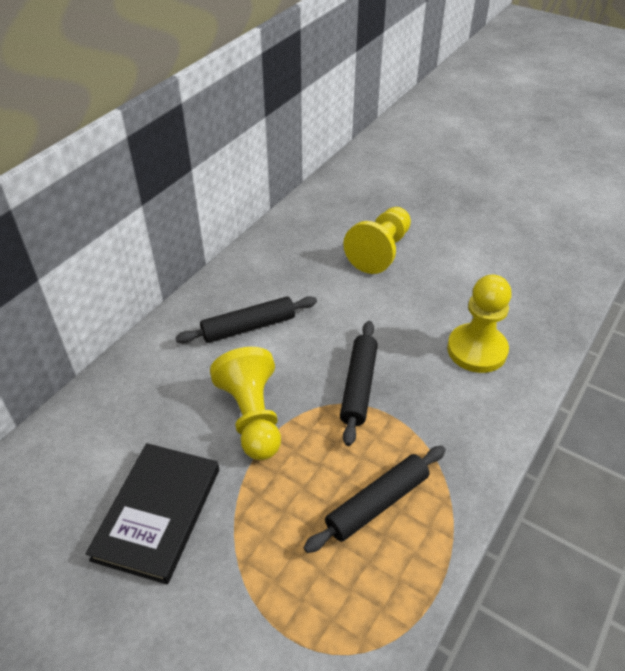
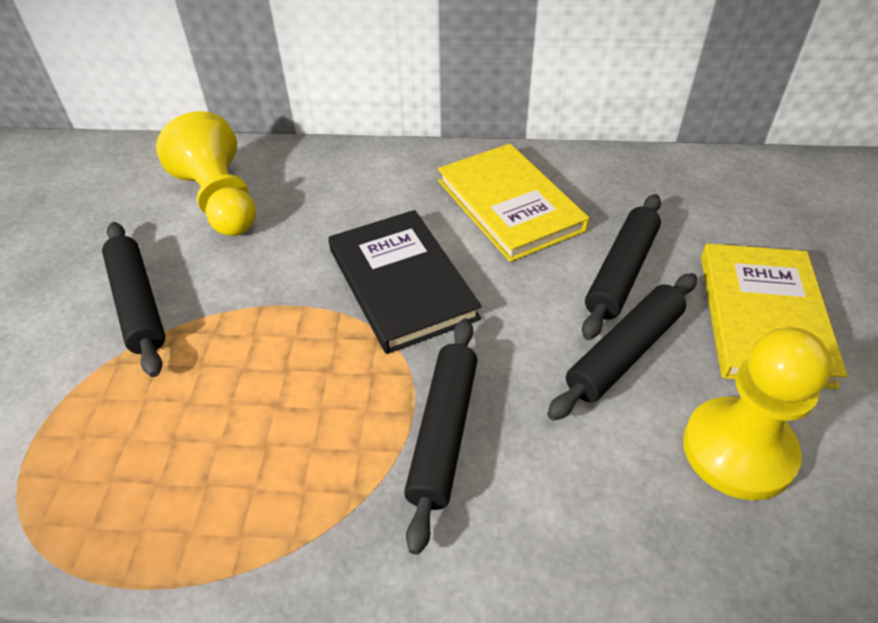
black rolling pin: [175,296,317,344] [304,446,446,553] [340,321,378,446] = 3 -> [102,222,165,377] [404,318,478,555] [547,273,697,421] [582,194,661,340] = 4
yellow book: none = 0 -> [438,144,589,262] [701,244,848,389] = 2
yellow pawn: [210,347,281,460] [343,207,411,274] [447,275,512,373] = 3 -> [156,111,256,236] [683,327,832,500] = 2

